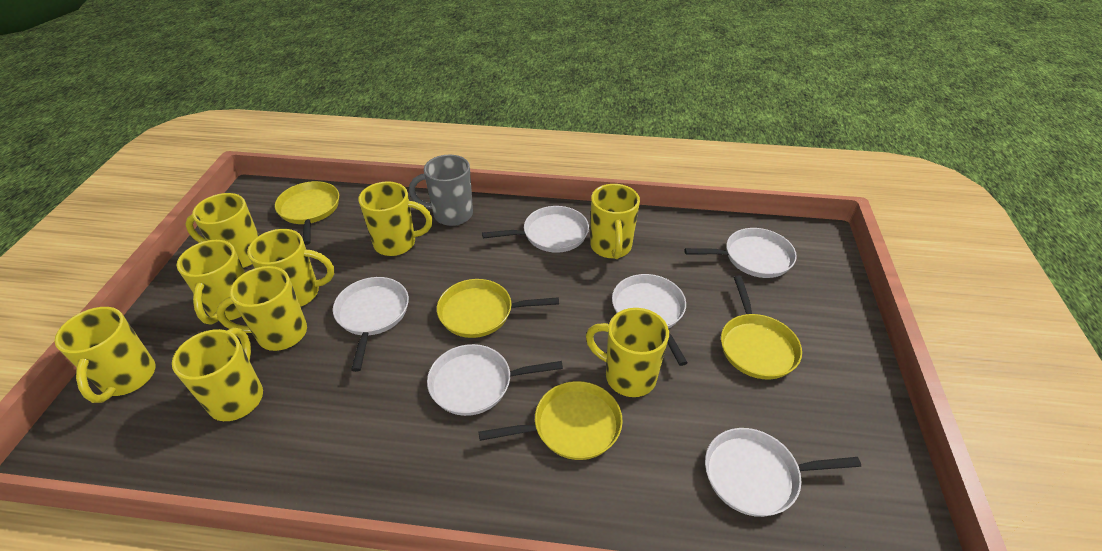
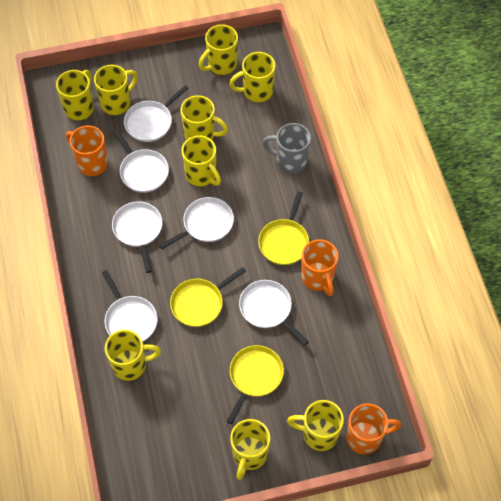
orange mug: none = 0 -> [66,125,108,176] [301,239,338,296] [346,403,401,455] = 3
yellow pan: [275,181,339,245] [437,279,559,338] [479,381,623,460] [721,276,802,379] = 4 -> [170,267,246,327] [226,345,284,424] [258,191,309,265] = 3

